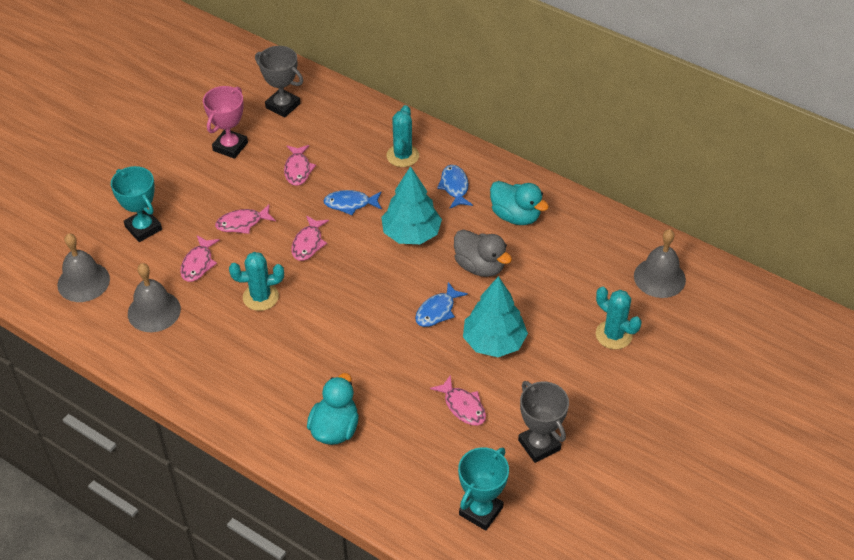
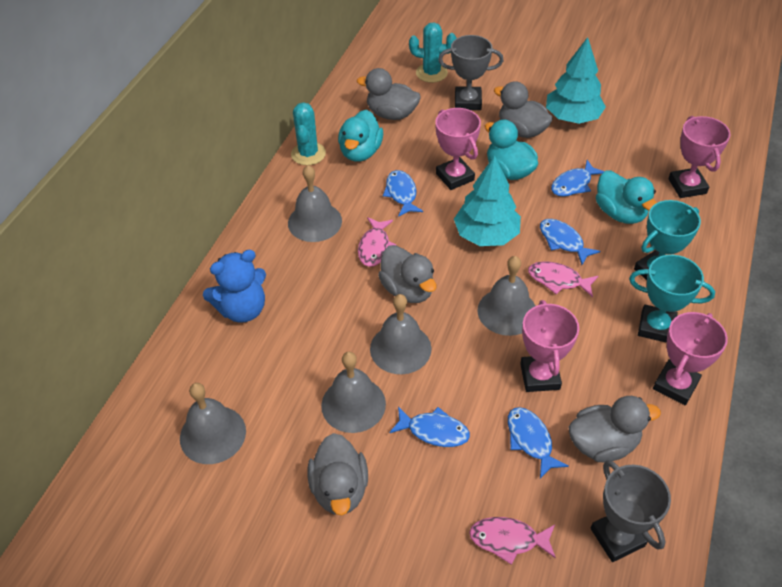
blue fish: [323,190,382,215] [415,282,468,327] [437,165,473,208] = 3 -> [383,170,423,217] [389,406,470,447] [508,407,568,479] [540,219,601,265] [551,160,604,197] = 5
blue teddy bear: none = 0 -> [203,250,266,323] = 1
grey bell: [57,233,110,302] [128,263,181,332] [634,229,686,298] = 3 -> [180,383,246,464] [288,165,342,242] [321,352,386,433] [370,294,432,374] [477,256,535,336] = 5
grey duck: [454,229,512,277] = 1 -> [308,433,368,515] [357,68,421,120] [378,245,437,303] [494,81,553,138] [568,396,661,462] = 5
pink fish: [180,235,220,282] [215,204,276,234] [284,145,316,186] [291,215,329,261] [430,375,486,425] = 5 -> [358,217,396,267] [469,517,556,565] [528,261,598,297] = 3
pink trophy: [203,86,248,159] = 1 -> [435,108,481,190] [520,300,579,392] [653,312,728,405] [668,116,731,198] = 4
turquoise cactus: [229,252,284,311] [386,105,419,167] [596,287,641,349] = 3 -> [291,102,326,165] [409,22,457,83] = 2
turquoise duck: [307,373,359,445] [490,181,549,225] = 2 -> [338,110,383,162] [485,120,538,180] [596,171,657,224] = 3

